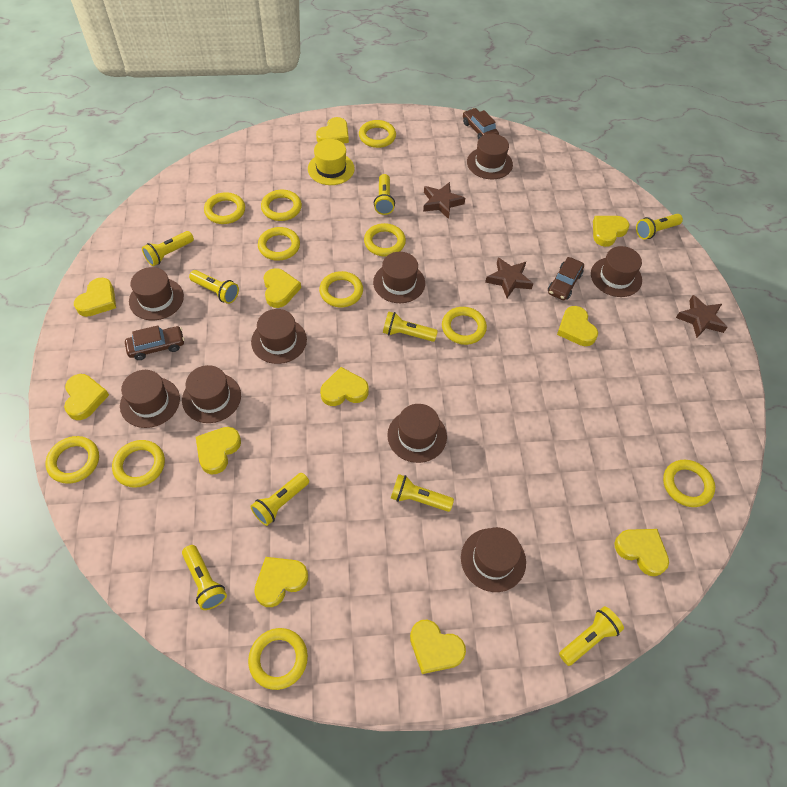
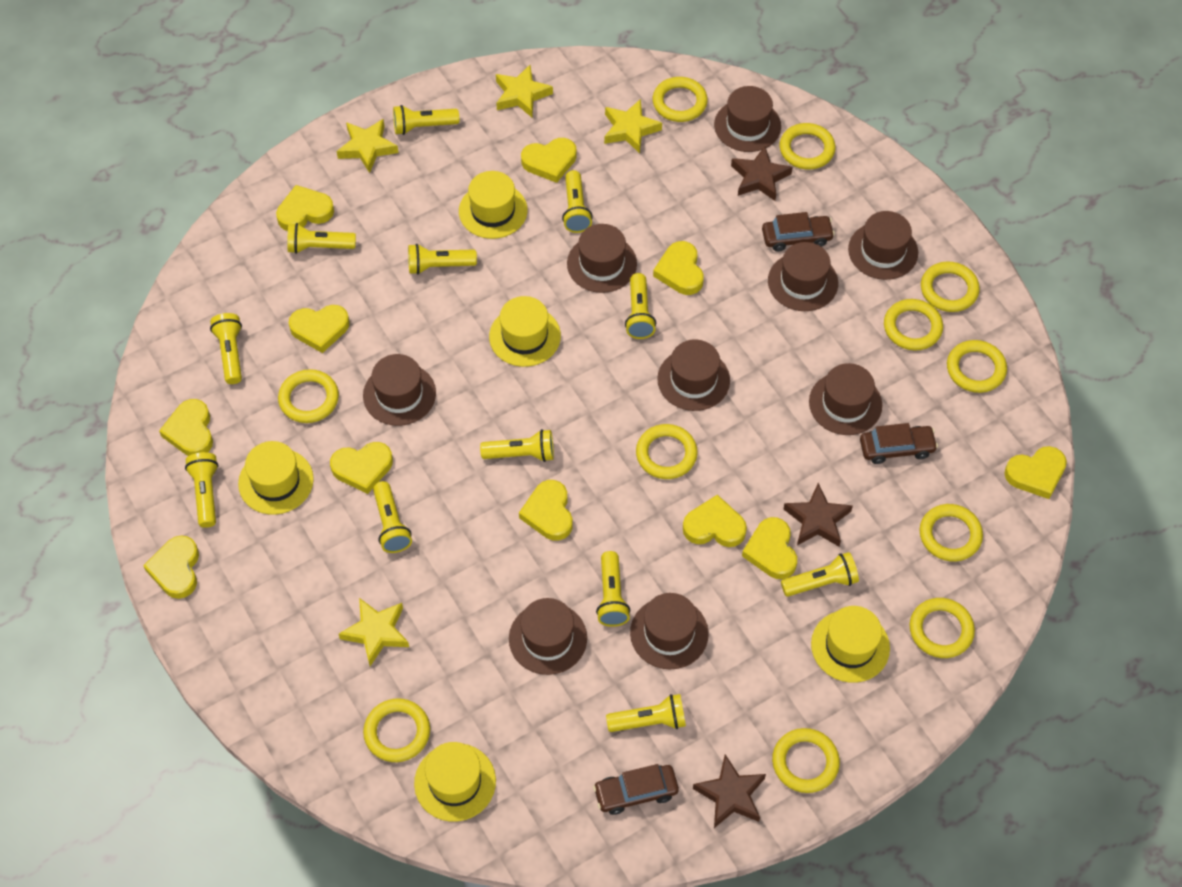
yellow flashlight: [142,231,194,266] [182,545,227,610] [189,270,239,304] [250,473,309,526] [374,174,395,215] [383,311,438,342] [391,474,454,512] [559,606,624,666] [636,214,683,239] = 9 -> [185,452,218,528] [210,313,242,384] [287,223,356,254] [373,481,412,553] [393,105,459,135] [408,244,477,275] [480,429,554,462] [562,170,593,233] [596,551,630,627] [606,694,686,732] [625,273,656,339] [781,552,859,597] = 12
yellow hat: [308,139,355,185] = 1 -> [238,441,314,515] [414,742,496,822] [459,171,528,239] [489,296,561,367] [811,606,890,683] = 5
yellow star: none = 0 -> [337,119,398,173] [339,598,409,666] [496,65,553,117] [604,99,662,154] = 4

